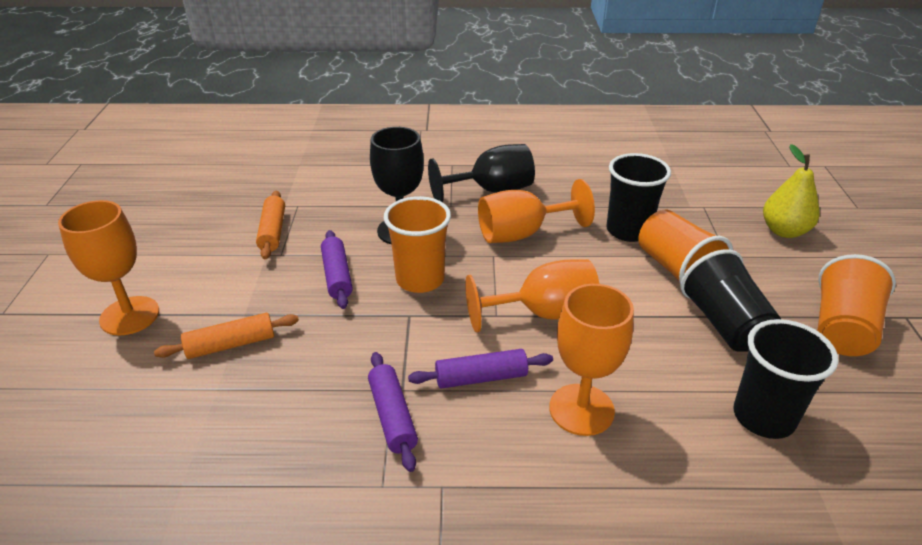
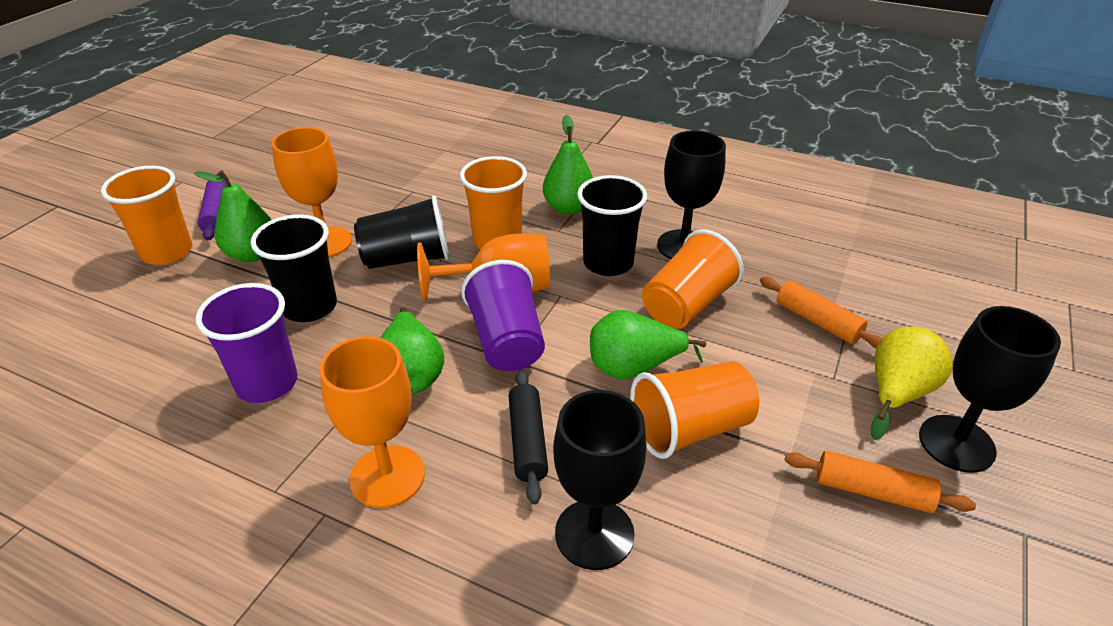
black goblet: [370,127,424,244] [428,144,535,202] = 2 -> [553,390,647,570] [657,130,726,259] [919,306,1061,473] = 3
black rolling pin: none = 0 -> [509,369,548,504] = 1
green pear: none = 0 -> [194,170,272,262] [380,307,444,394] [543,115,593,215] [590,310,706,380] = 4
orange cup: [384,196,451,293] [638,210,733,285] [818,254,896,356] = 3 -> [101,166,192,265] [460,156,527,250] [630,361,759,459] [642,230,744,329] = 4
orange goblet: [58,200,159,336] [465,259,599,333] [478,179,595,243] [549,284,634,436] = 4 -> [272,127,352,257] [319,336,425,508] [417,233,550,301] = 3
purple cup: none = 0 -> [196,283,298,403] [461,260,545,371] = 2
purple rolling pin: [321,230,353,309] [368,352,418,472] [408,349,553,388] = 3 -> [198,174,227,240] = 1

